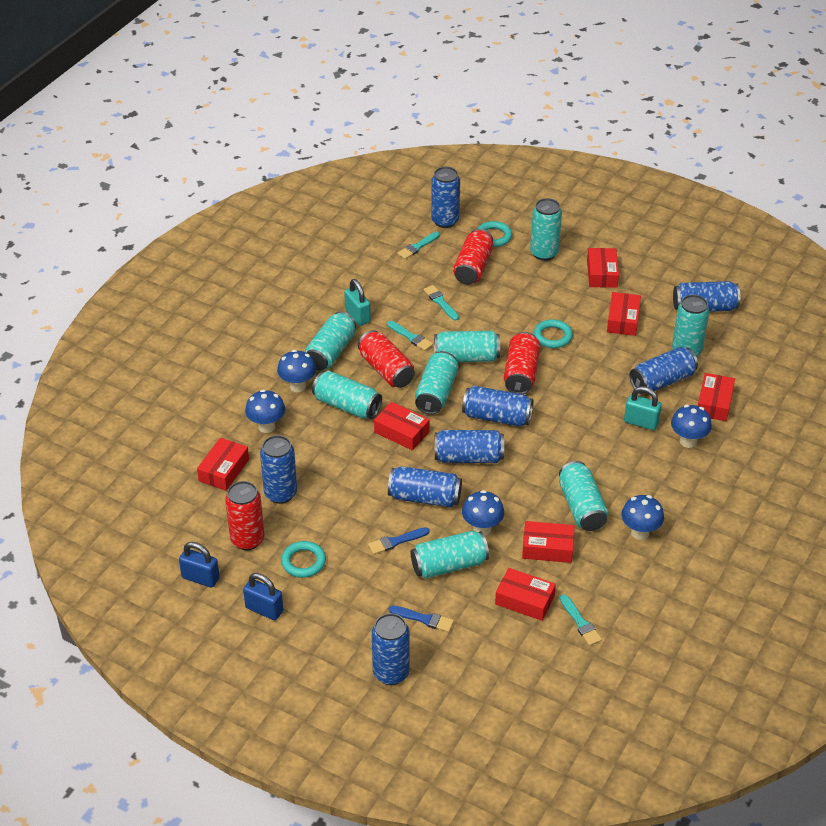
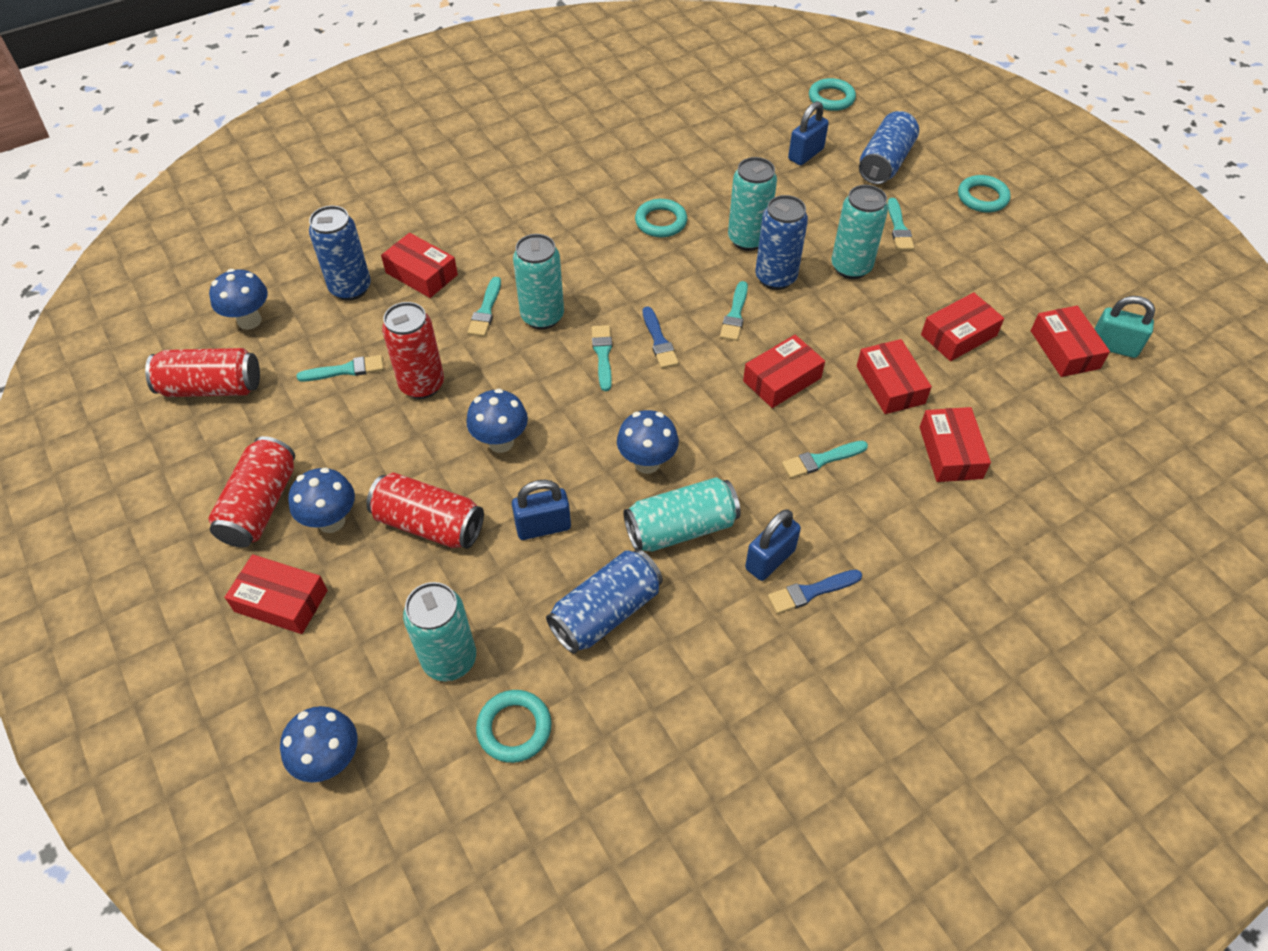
blue can: [260,435,297,504] [372,613,410,685] [388,466,462,507] [431,167,460,228] [435,430,504,463] [462,386,533,426] [629,347,698,394] [673,281,740,312] = 8 -> [309,206,371,301] [546,549,663,654] [755,195,808,290] [859,111,919,185] = 4
blue padlock: [179,542,220,588] [243,573,283,620] = 2 -> [512,480,571,540] [745,509,801,581] [788,101,829,165] = 3
turquoise brush: [387,321,433,351] [397,232,440,259] [423,285,459,321] [560,594,602,646] = 4 -> [297,355,384,381] [468,277,501,336] [592,325,612,391] [720,281,748,341] [782,441,868,478] [887,198,914,250] = 6
turquoise can: [305,311,356,371] [312,371,382,419] [411,531,489,578] [415,351,459,414] [434,331,500,362] [530,198,562,261] [559,461,608,531] [672,295,709,357] = 8 -> [403,582,476,681] [513,234,564,329] [624,477,741,552] [728,157,777,251] [832,185,888,279] = 5
turquoise padlock: [344,279,371,326] [624,386,662,430] = 2 -> [1094,296,1155,358] = 1
turquoise ring: [281,541,326,578] [477,221,512,247] [534,319,573,348] = 3 -> [476,690,552,763] [635,199,687,237] [809,78,856,111] [958,175,1011,212] = 4

